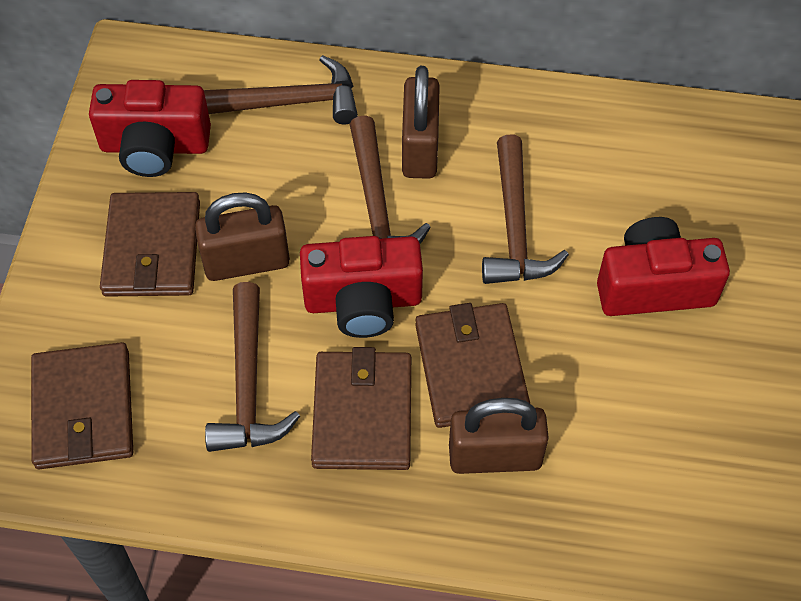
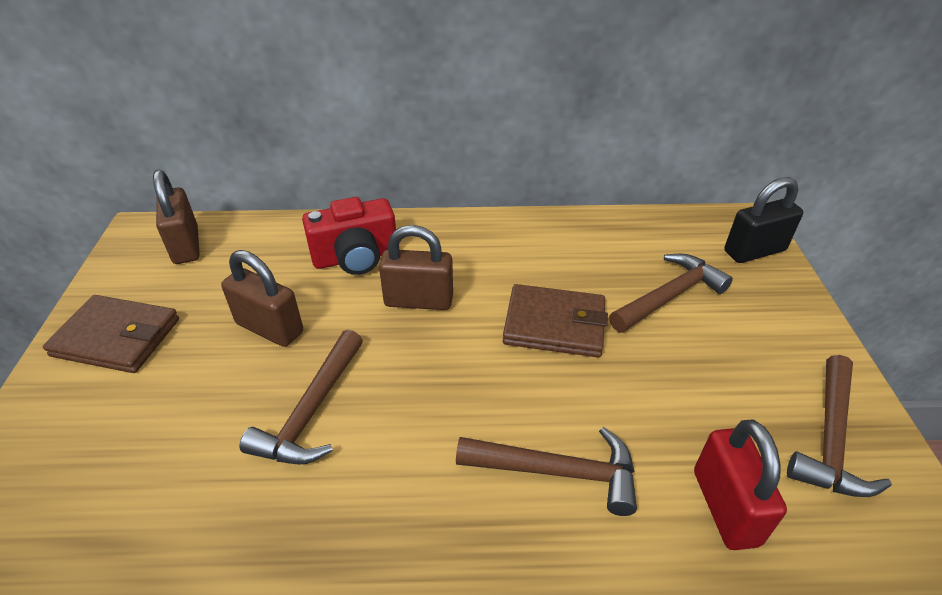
black padlock: none = 0 -> [724,177,803,263] = 1
brown wallet: [31,342,133,469] [100,192,200,297] [311,347,411,470] [415,303,530,428] = 4 -> [43,295,179,373] [503,284,608,357] = 2
red camera: [89,80,211,177] [300,236,423,338] [597,217,730,316] = 3 -> [302,197,396,275] = 1
red padlock: none = 0 -> [694,419,787,550] = 1

